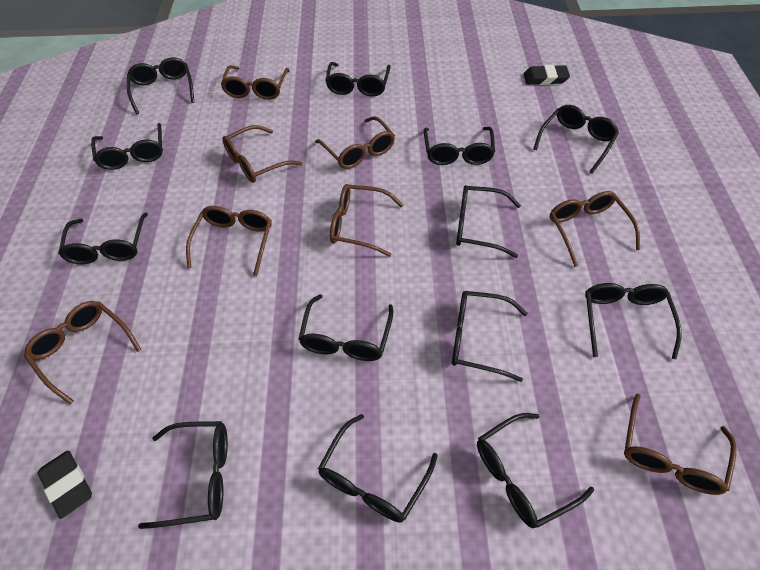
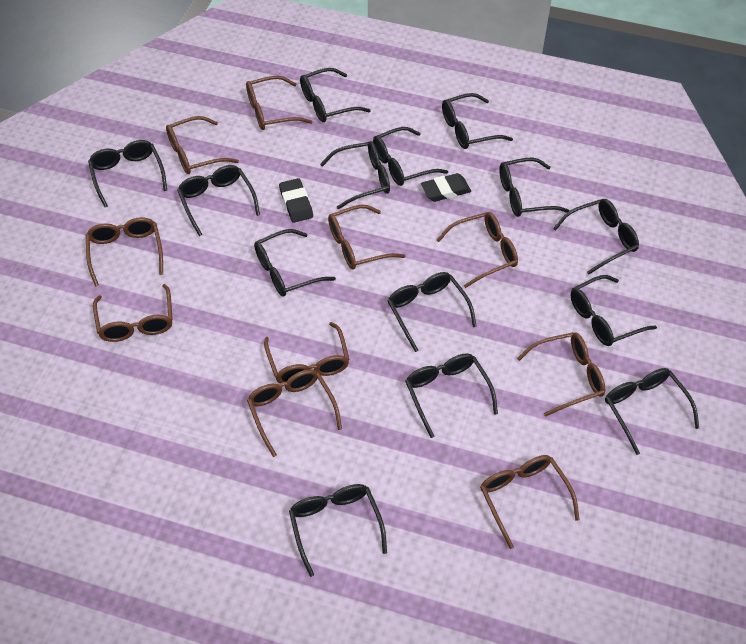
black glasses: [58,213,148,264] [91,123,163,170] [127,57,194,114] [138,421,228,529] [299,294,394,361] [318,414,438,523] [325,62,391,97] [424,127,495,165] [452,291,528,382] [456,185,521,258] [477,413,594,528] [533,105,619,174] [585,283,682,359] = 13 -> [88,140,167,207] [177,165,260,236] [254,229,336,297] [289,484,387,577] [300,68,371,122] [320,141,390,209] [373,127,448,186] [388,272,477,352] [405,353,498,438] [442,93,513,149] [499,158,570,217] [553,199,639,275] [571,275,657,346] [605,368,699,455] = 14
brown glasses: [24,301,141,405] [186,206,272,277] [221,65,290,100] [222,125,302,183] [315,116,395,169] [330,184,403,257] [550,191,640,267] [624,393,737,495] = 8 -> [86,217,163,287] [93,284,173,342] [166,116,239,174] [246,76,313,130] [247,369,342,457] [264,322,350,384] [328,205,405,270] [437,212,518,288] [480,455,580,549] [517,332,605,417] = 10

